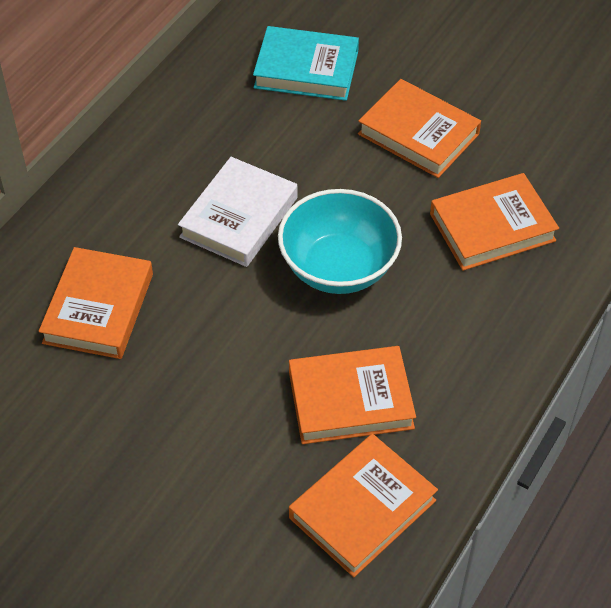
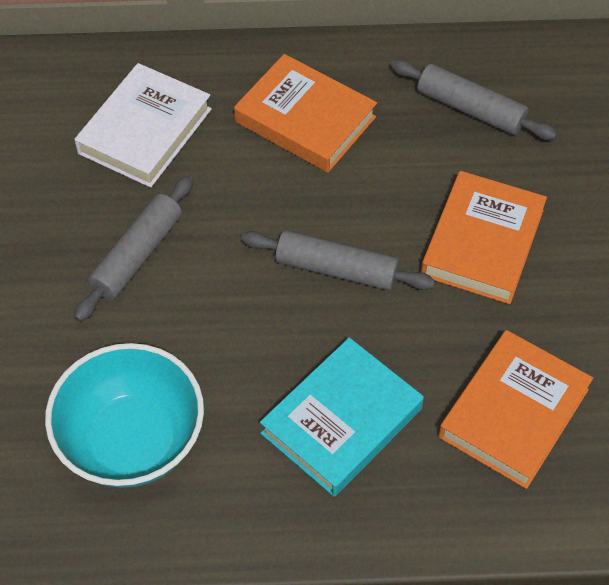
grey rolling pin: none = 0 -> [74,176,194,322] [241,230,435,291] [391,60,557,140] = 3
orange book: [39,247,153,359] [289,346,416,444] [289,434,438,577] [358,79,481,178] [430,173,559,271] = 5 -> [234,54,377,173] [421,171,547,304] [438,330,593,489] = 3

